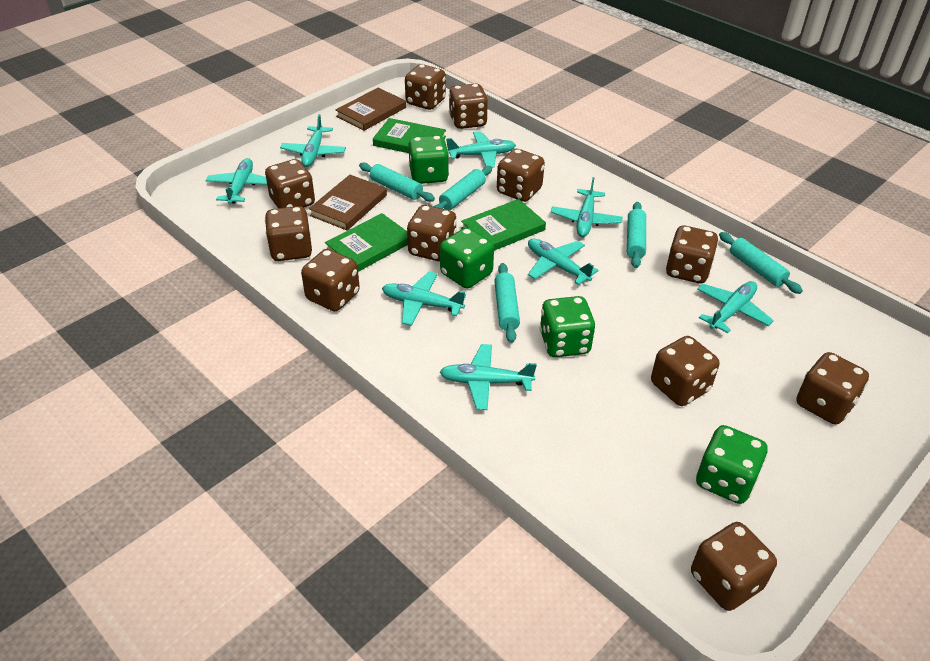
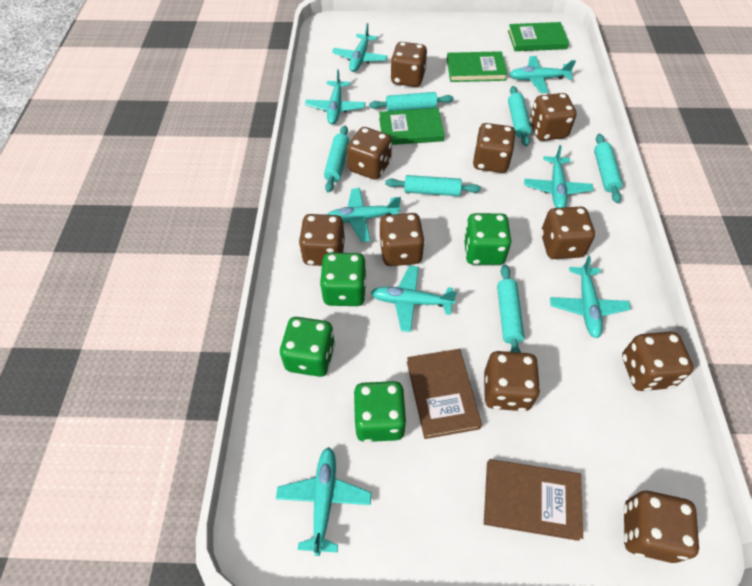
brown dice: [265,159,315,208] [265,206,312,261] [301,249,360,311] [405,64,446,110] [407,205,457,261] [449,84,488,129] [497,149,545,202] [651,336,719,406] [666,226,718,284] [691,522,777,611] [796,352,869,425] = 11 -> [299,214,345,266] [347,127,392,180] [379,213,425,266] [390,42,427,87] [473,123,515,173] [484,351,540,411] [530,93,577,141] [541,207,595,259] [622,331,694,391] [623,490,699,563] = 10
turquoise rolling pin: [359,163,435,202] [433,166,492,210] [494,263,520,343] [627,202,646,268] [719,232,803,294] = 5 -> [324,126,350,193] [369,92,454,111] [385,175,481,196] [497,264,524,353] [508,86,532,146] [594,134,623,203] = 6

